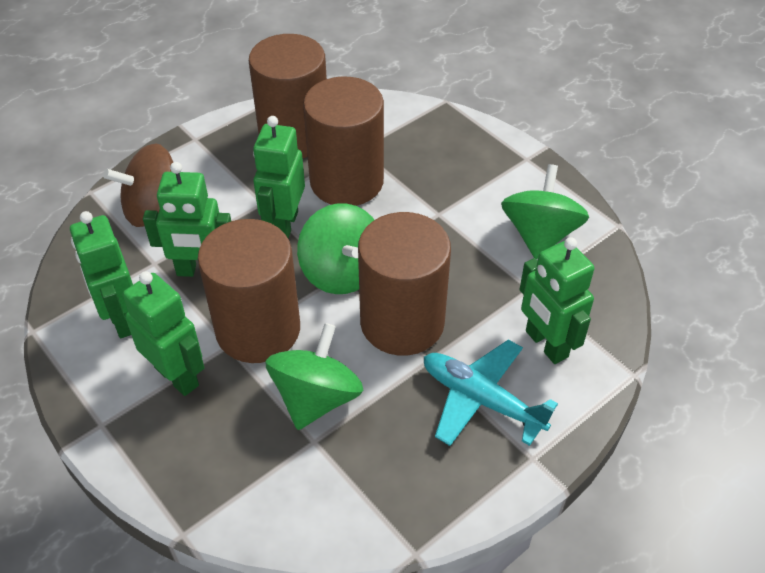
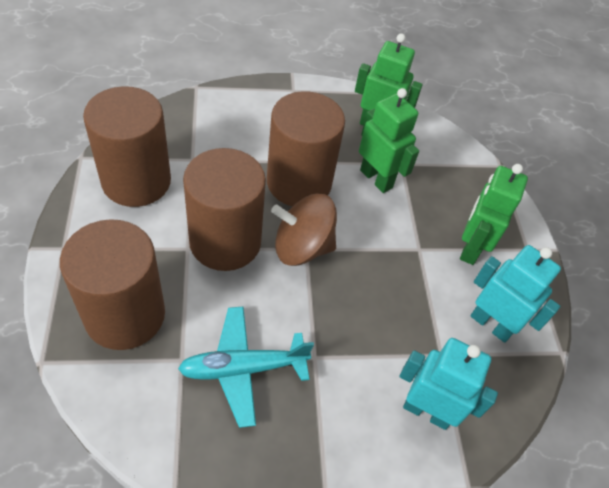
green robot: [70,211,133,338] [123,271,205,396] [143,162,231,277] [253,116,305,238] [519,237,594,364] = 5 -> [355,33,423,125] [359,88,419,193] [460,164,528,265] = 3
green spinning top: [265,323,364,430] [297,203,374,294] [501,164,589,259] = 3 -> none = 0
turquoise robot: none = 0 -> [400,338,498,430] [471,245,561,343] = 2

